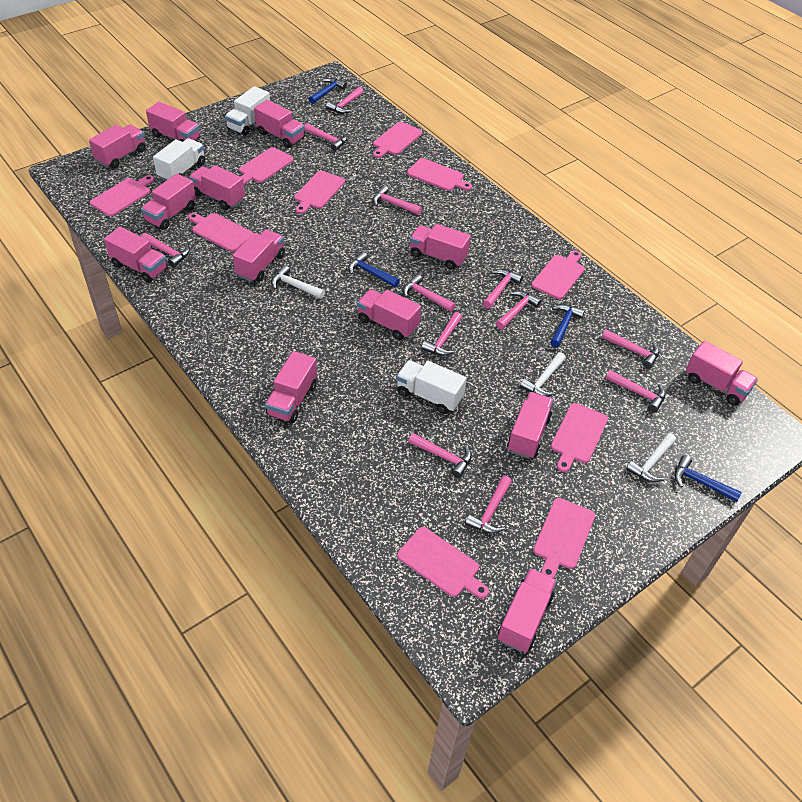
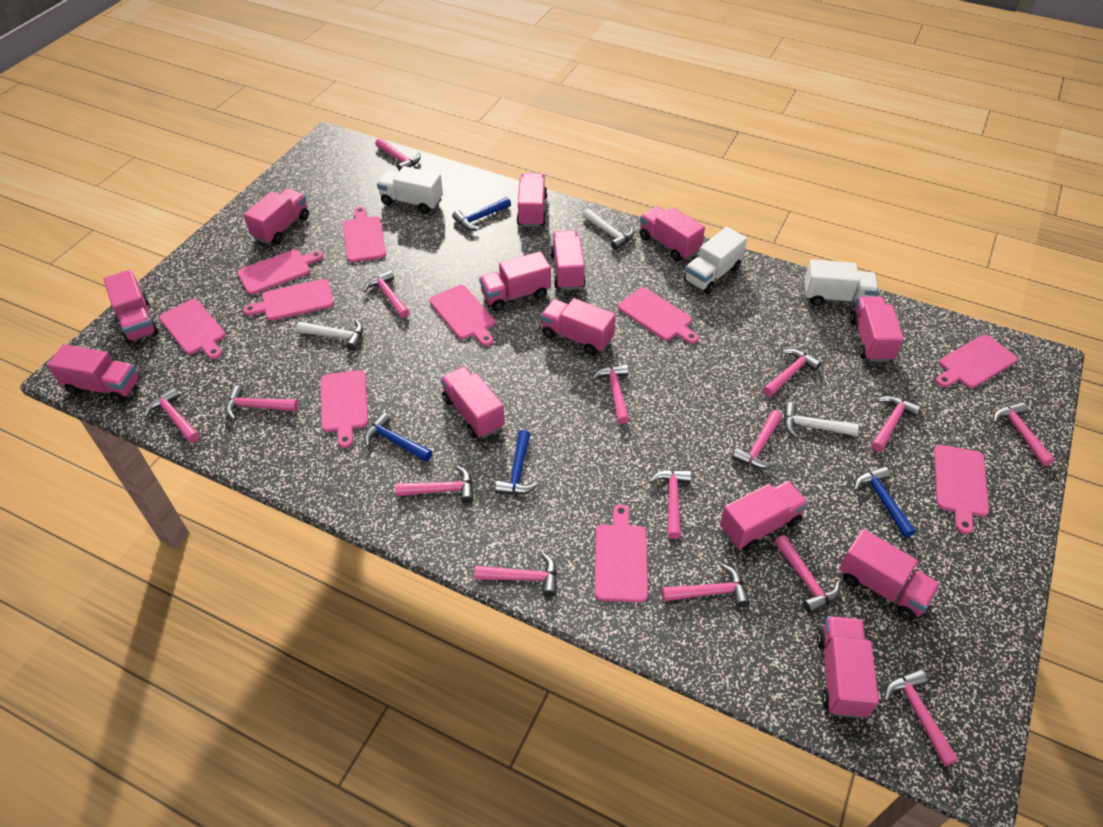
pink hammer: [141,233,190,267] [304,123,347,151] [326,87,363,114] [373,185,422,215] [403,274,455,312] [408,433,472,478] [421,312,462,356] [465,476,512,534] [483,269,523,308] [496,291,542,330] [602,329,659,369] [605,370,666,412] = 12 -> [144,387,200,443] [225,385,298,420] [363,270,410,318] [375,138,421,171] [395,465,473,503] [474,553,557,597] [591,364,630,424] [649,470,692,539] [662,564,750,607] [732,410,782,469] [763,349,821,397] [774,535,840,614] [871,396,921,452] [884,669,959,766] [993,402,1055,466] = 15

